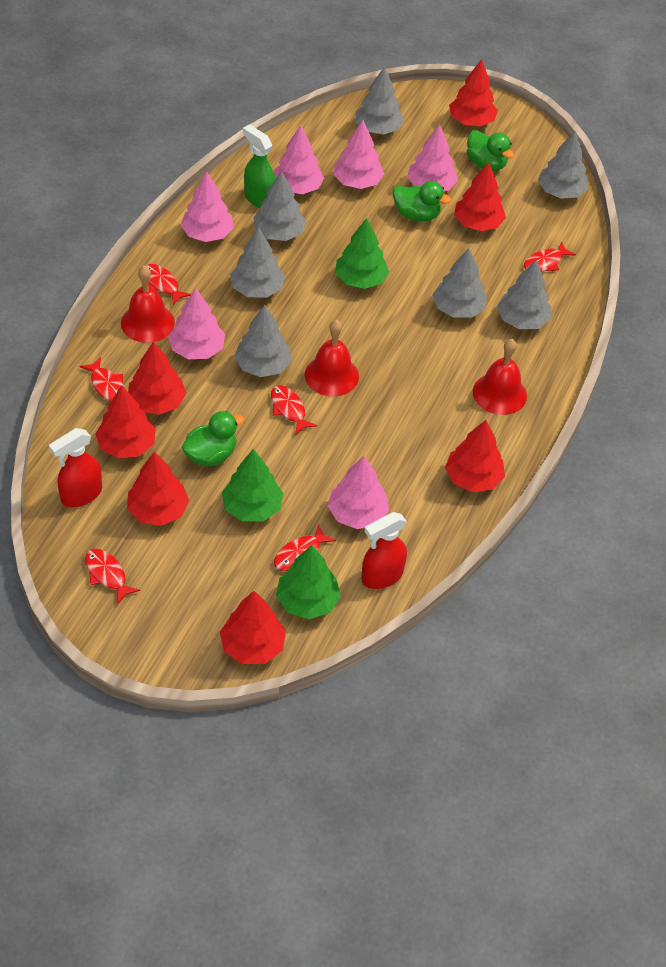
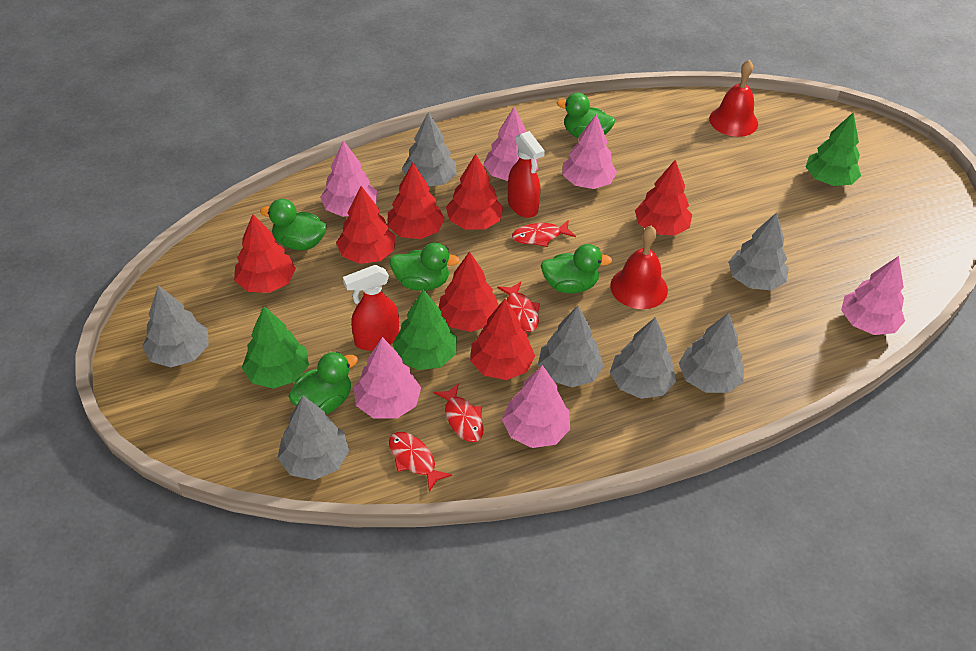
green duck: [182,411,244,466] [393,181,451,222] [467,130,514,171] = 3 -> [260,199,327,250] [288,352,358,415] [390,243,460,291] [541,244,612,294] [557,93,615,138] = 5
green spray bottle: [243,124,276,208] = 1 -> none = 0
red bell: [121,266,175,343] [305,320,359,397] [473,339,527,415] = 3 -> [610,226,668,309] [709,60,758,137] = 2
red fish: [79,357,125,402] [85,549,140,604] [146,264,191,305] [271,385,317,434] [274,524,336,571] [524,241,576,272] = 6 -> [389,432,452,492] [433,383,484,442] [497,282,540,332] [512,220,576,247] = 4

